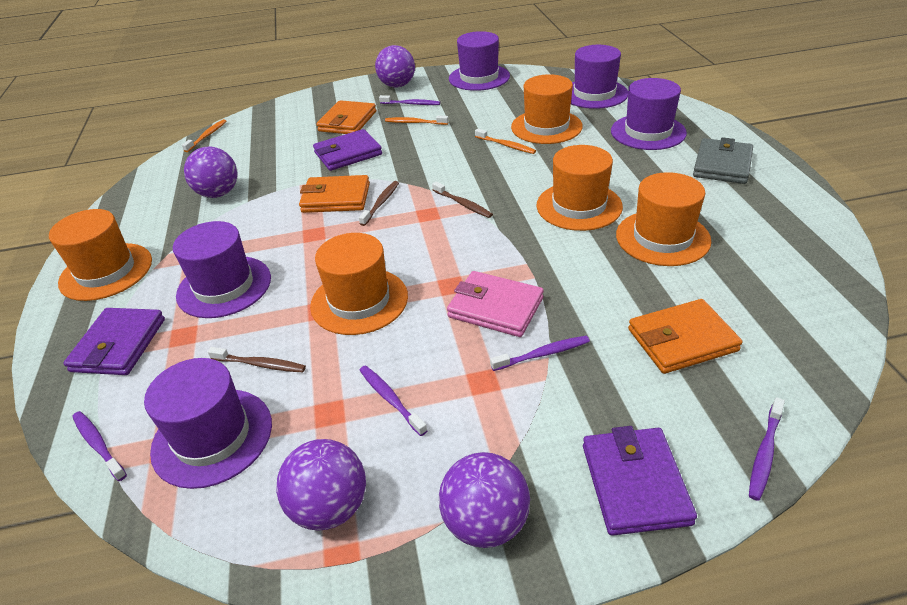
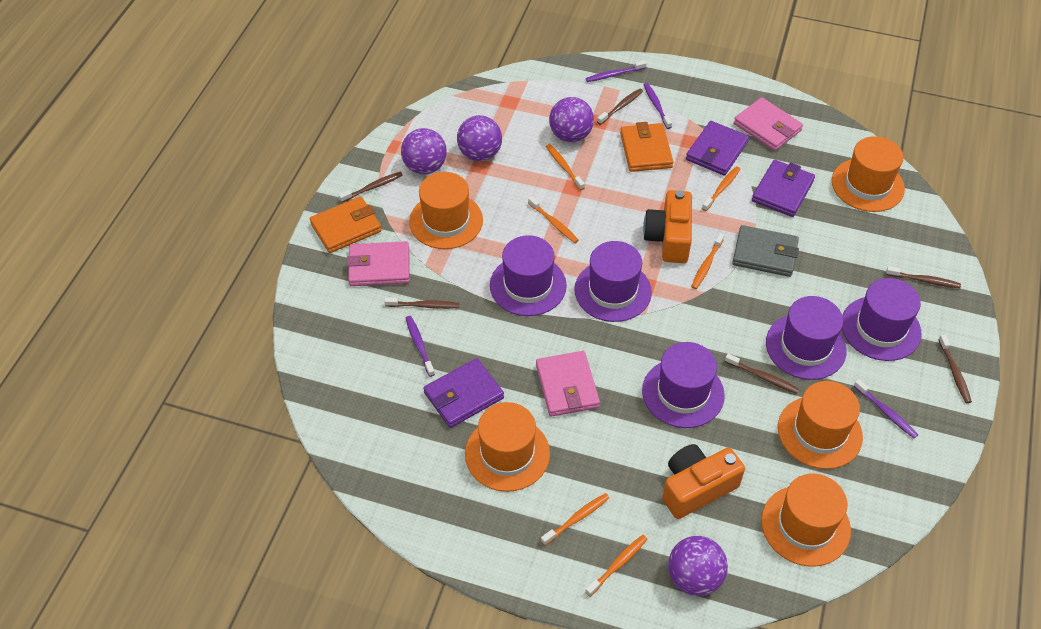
brown toothbrush: [208,347,306,372] [359,181,399,226] [432,181,493,218] = 3 -> [339,172,403,202] [384,297,459,309] [597,88,643,125] [725,354,799,394] [886,266,961,288] [938,335,972,403] = 6
orange camera: none = 0 -> [643,190,692,263] [662,444,745,519] = 2
orange toothbrush: [182,119,226,152] [385,116,449,125] [475,129,536,154] = 3 -> [528,196,579,243] [541,493,609,545] [546,144,585,190] [585,535,647,597] [691,233,724,289] [702,166,740,211] = 6
orange wallet: [299,175,370,213] [316,100,376,134] [628,299,742,374] = 3 -> [310,196,381,253] [620,122,674,172] = 2
pink wallet: [447,271,544,337] = 1 -> [347,241,410,286] [536,351,600,417] [734,97,803,151] = 3
purple toothbrush: [72,411,127,481] [360,365,427,436] [379,95,440,105] [490,336,590,371] [749,398,785,501] = 5 -> [406,316,435,377] [586,60,647,82] [644,83,672,129] [854,379,918,439] = 4

